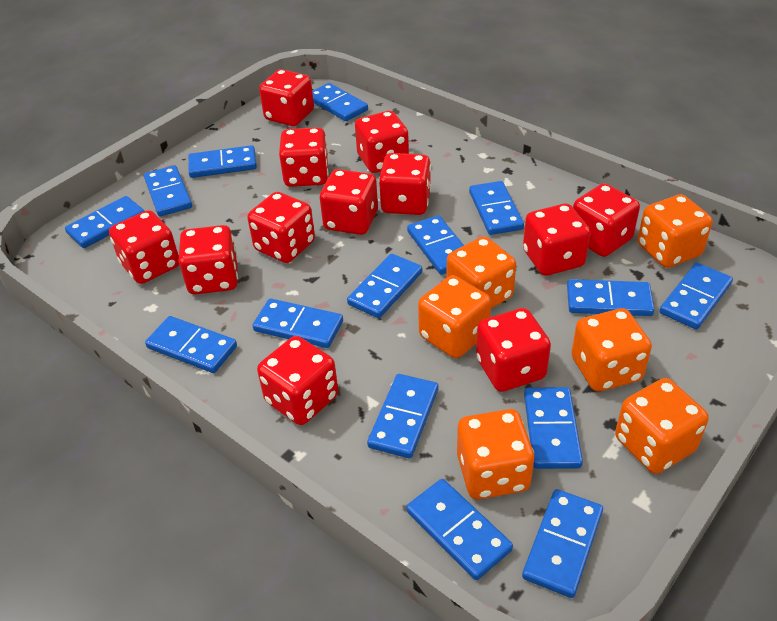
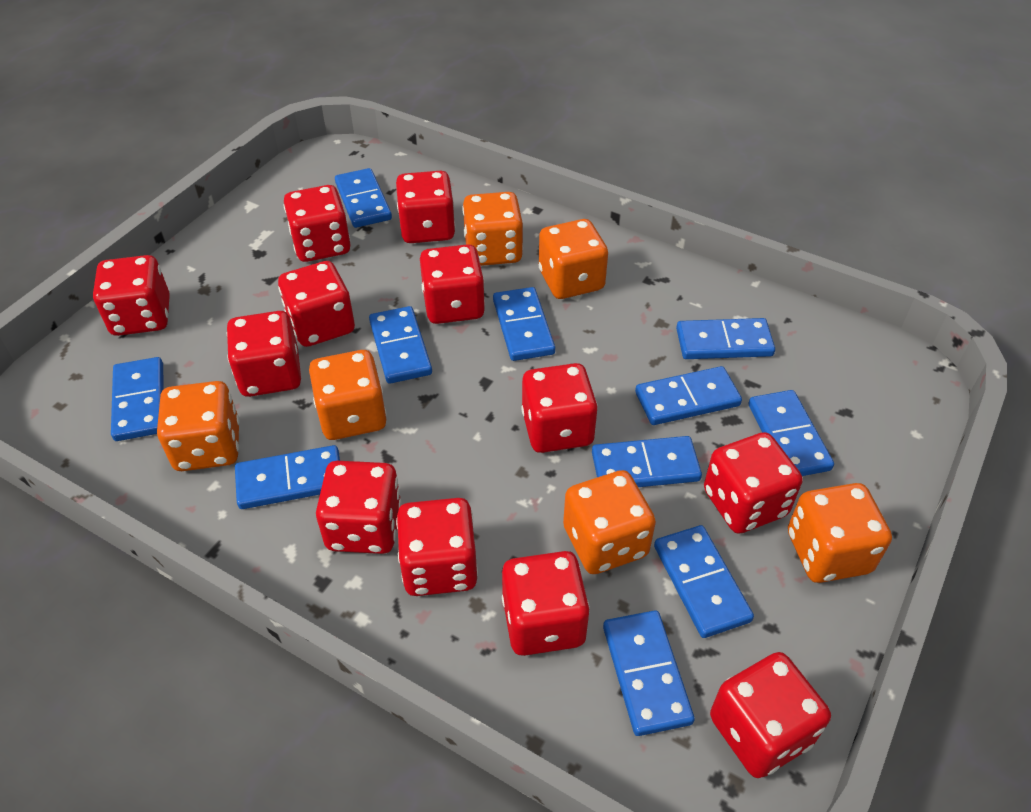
blue domino: [65,196,144,248] [144,165,192,216] [145,316,237,373] [188,145,257,178] [253,298,343,348] [312,83,368,121] [347,254,422,318] [367,374,438,458] [406,479,513,580] [407,215,464,275] [469,181,524,235] [522,489,603,598] [524,387,583,469] [567,279,655,316] [660,263,733,329] = 15 -> [111,357,164,441] [235,445,340,509] [335,168,392,228] [369,306,432,384] [493,287,555,361] [592,436,702,487] [603,610,695,736] [635,366,742,425] [654,525,754,638] [676,318,775,359] [749,390,834,476] = 11

